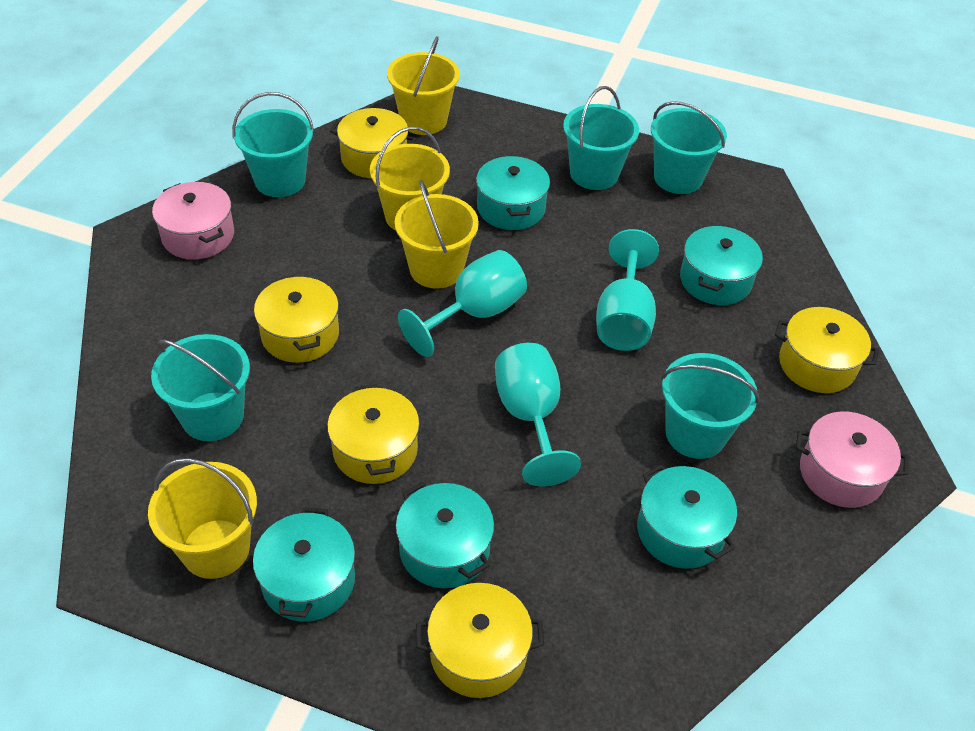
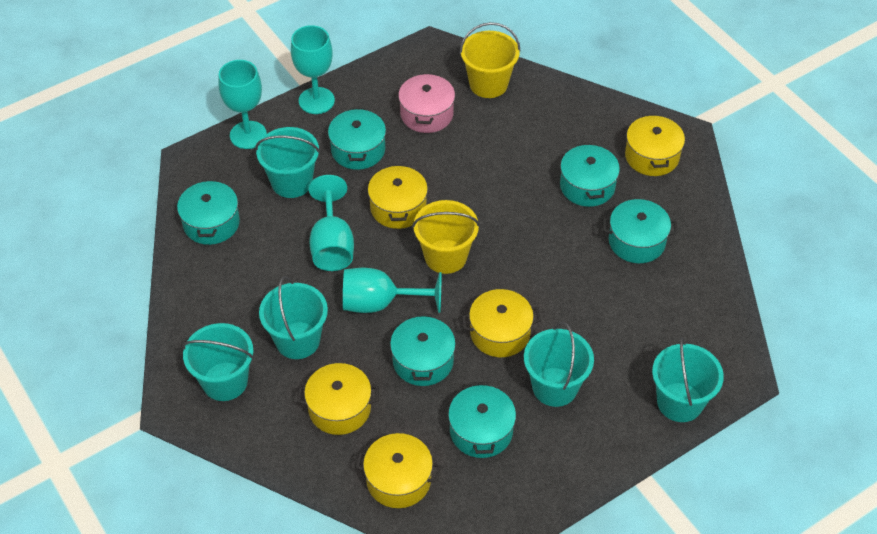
pink pot: [152,182,234,259] [796,412,908,508] = 2 -> [398,73,455,133] = 1
turquoise goblet: [398,250,527,357] [495,343,581,486] [596,229,659,351] = 3 -> [218,60,267,149] [291,25,335,114] [309,175,354,271] [343,268,442,313] = 4
turquoise pot: [253,507,355,621] [396,482,494,588] [476,156,550,230] [637,464,737,569] [680,226,763,305] = 5 -> [177,179,240,245] [328,108,386,170] [390,314,456,386] [448,382,516,458] [560,143,620,207] [603,199,677,263] = 6
yellow bucket: [148,458,257,579] [370,127,450,231] [387,36,460,135] [395,180,479,289] = 4 -> [412,200,480,274] [460,22,520,98] = 2

